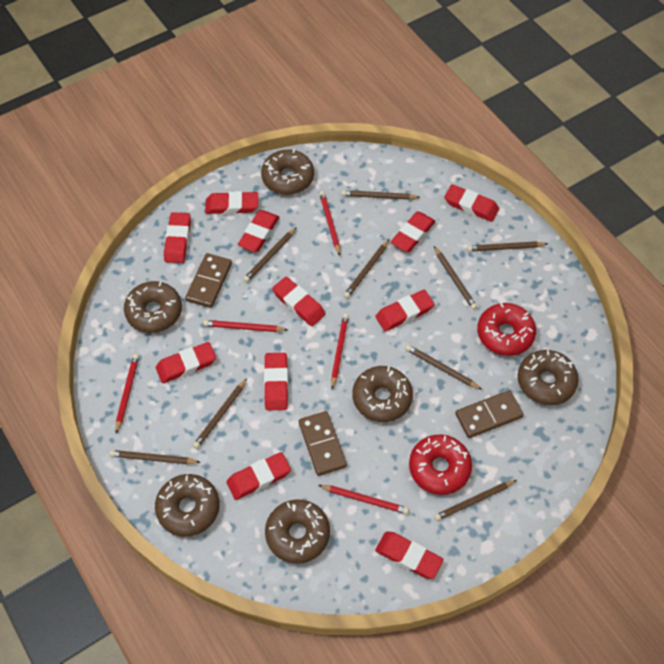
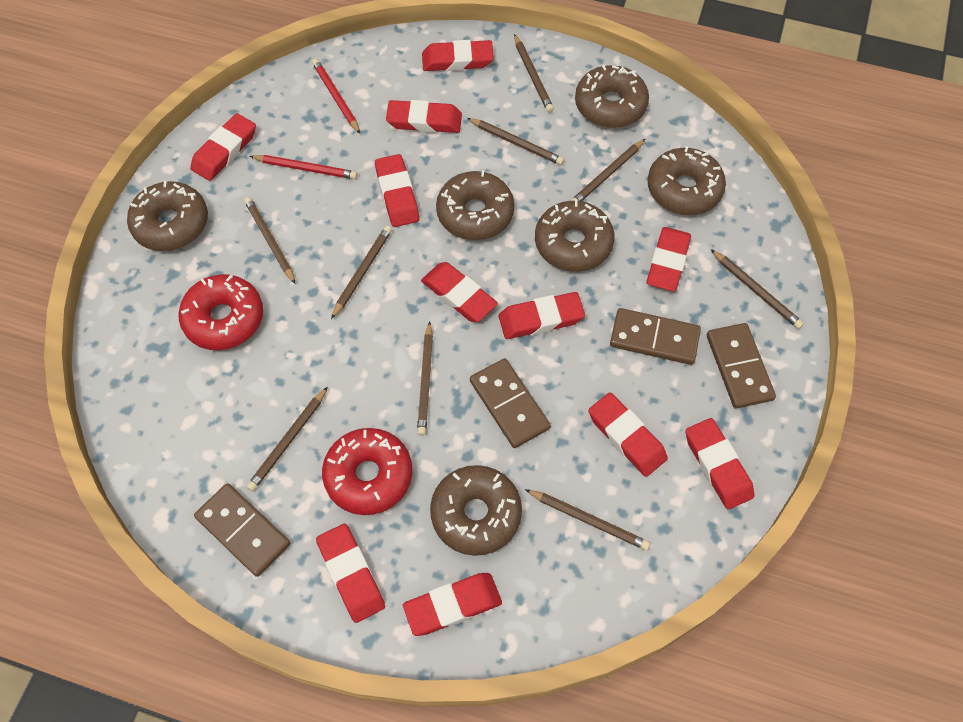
brown domino: [185,253,232,308] [299,411,347,476] [455,390,524,438] = 3 -> [194,483,290,577] [470,358,551,448] [610,308,701,365] [707,323,776,409] = 4
red pencil: [116,354,139,434] [203,320,288,332] [318,485,409,514] [319,191,340,256] [331,314,349,389] = 5 -> [249,155,357,179] [312,59,360,134] = 2

